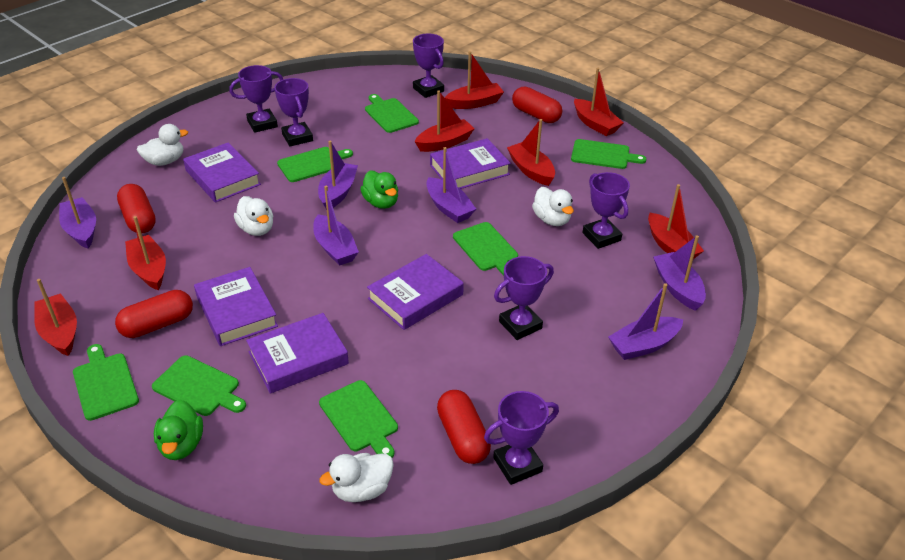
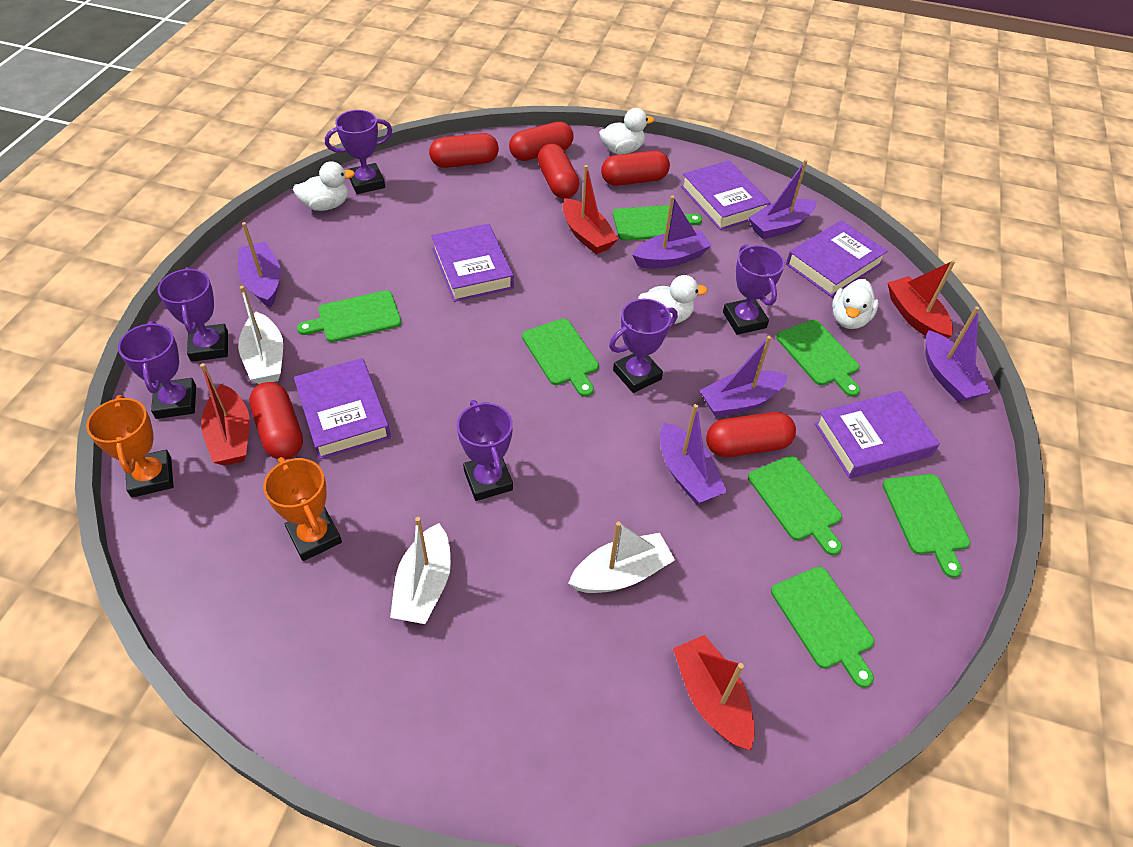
green duck: [154,400,203,460] [360,170,398,209] = 2 -> none = 0
orange trophy: none = 0 -> [86,395,173,498] [263,457,342,561] = 2
red boat: [34,279,77,356] [125,216,166,290] [415,90,475,152] [445,51,504,109] [507,119,555,186] [574,68,624,136] [648,184,704,259] = 7 -> [200,363,250,466] [563,165,618,254] [673,635,755,751] [888,260,955,338] = 4
red capsule: [115,290,193,338] [117,184,156,233] [437,390,491,464] [512,87,562,123] = 4 -> [249,382,303,460] [429,133,499,168] [509,121,573,161] [537,144,579,199] [601,151,670,186] [706,412,796,457] = 6
white boat: none = 0 -> [238,286,283,384] [390,517,451,624] [568,521,675,593] = 3

